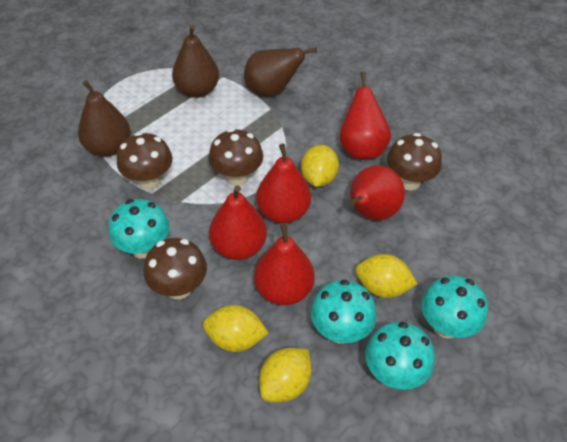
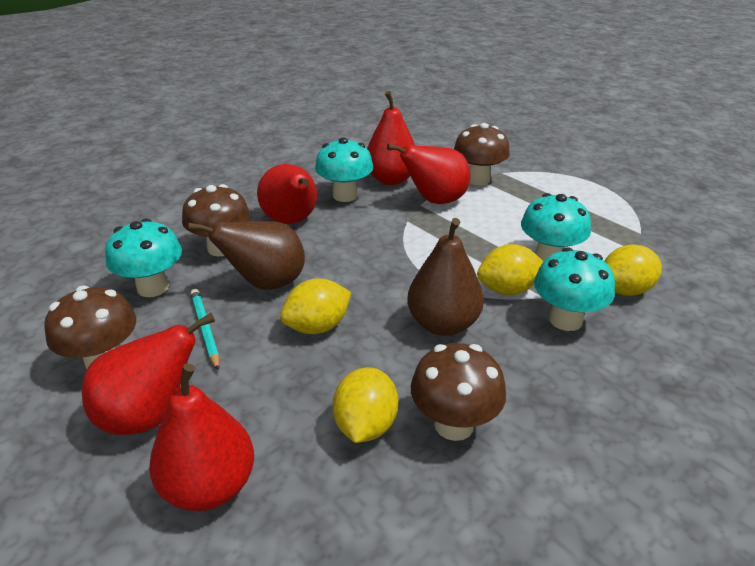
brown pear: [78,80,131,157] [172,25,219,98] [244,47,317,97] = 3 -> [188,221,305,290] [407,218,484,336] = 2
turquoise pencil: none = 0 -> [191,289,219,371] = 1

